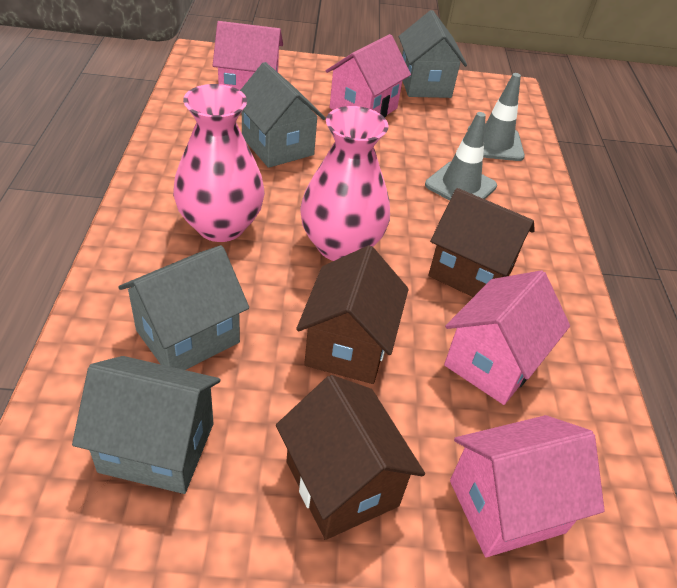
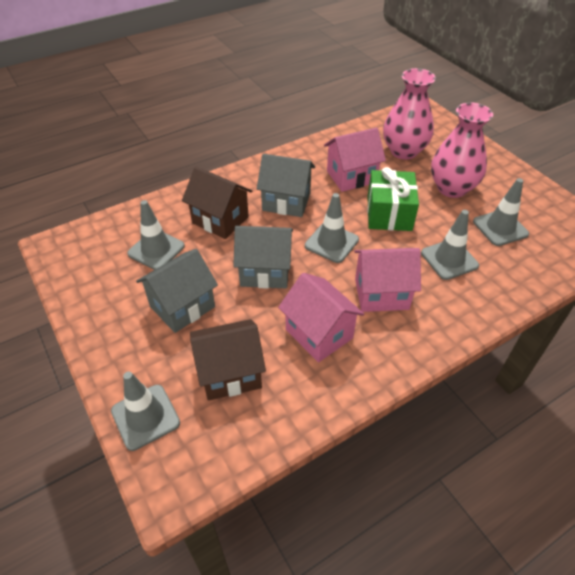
brown house: [276,375,425,540] [296,245,409,384] [428,188,535,297] = 3 -> [182,167,252,239] [190,319,266,401] = 2
green gift: none = 0 -> [367,167,419,231] = 1
grey house: [72,356,220,494] [119,245,249,370] [240,62,326,168] [399,10,467,98] = 4 -> [136,249,218,333] [233,226,293,289] [257,154,315,217] = 3
grey traffic cone: [425,112,497,201] [467,73,525,161] = 2 -> [111,371,180,451] [127,200,185,270] [305,193,359,263] [421,210,479,280] [473,178,529,246] = 5
pink house: [213,21,283,90] [326,34,411,118] [444,270,570,405] [450,415,605,557] = 4 -> [278,273,364,362] [324,128,386,192] [354,248,421,312] = 3

